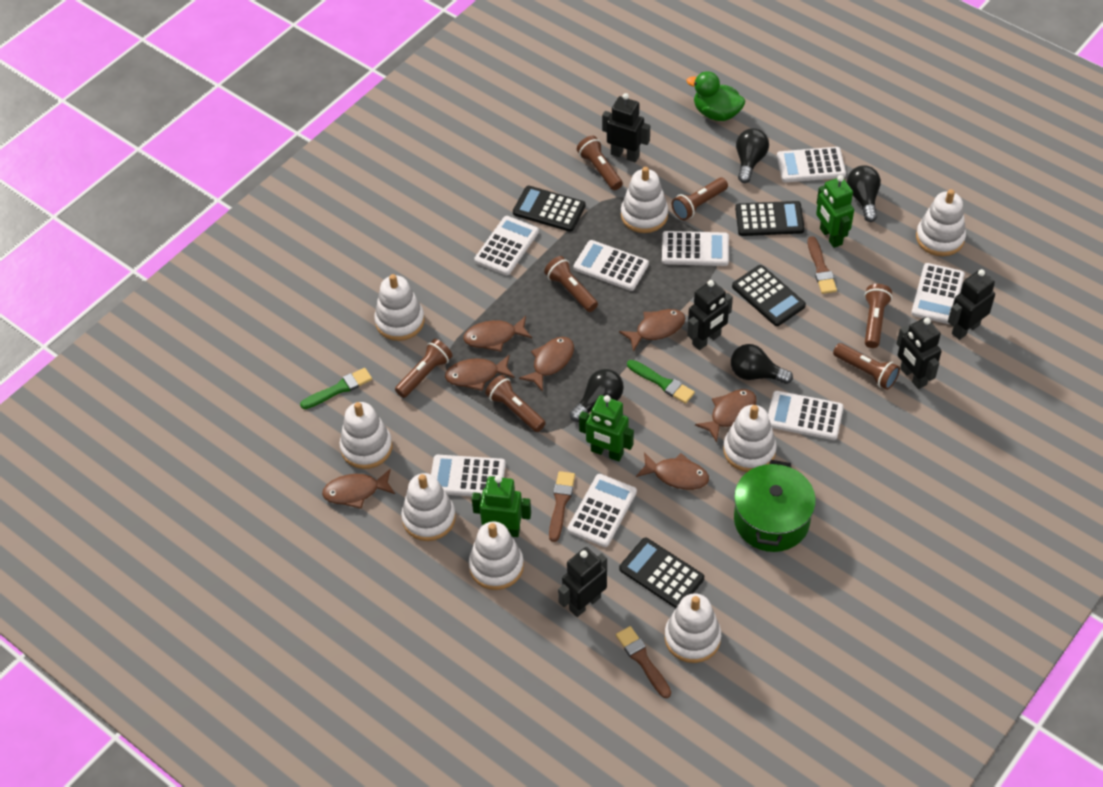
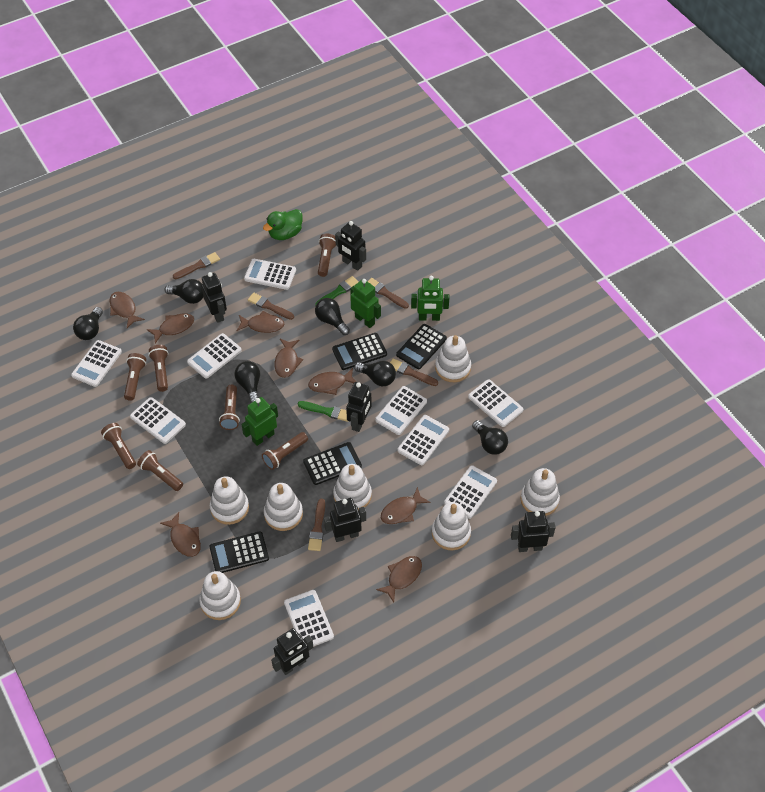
black light bulb: [570,369,624,422] [731,344,793,384] [736,128,769,183] [847,165,881,222] = 4 -> [73,307,103,340] [165,279,203,304] [234,361,260,403] [315,298,350,335] [354,361,396,386] [472,420,508,455] = 6
black robot: [558,547,607,617] [602,93,650,162] [687,280,733,350] [896,317,942,389] [948,269,995,340] = 5 -> [201,272,227,323] [271,628,313,675] [324,498,366,542] [335,221,366,271] [346,382,371,432] [511,511,556,552] = 6
brown brush: [549,471,575,542] [616,626,671,698] [808,236,837,294] = 3 -> [173,252,220,279] [248,293,294,320] [308,499,325,551] [367,278,409,309] [390,358,438,386] = 5
brown fish: [322,469,395,509] [445,355,515,391] [463,316,532,352] [519,337,574,392] [619,309,685,352] [636,452,709,490] [695,389,757,442] = 7 -> [109,292,145,328] [147,313,194,343] [160,512,201,557] [236,311,284,333] [274,339,303,378] [308,368,356,395] [376,556,422,603] [381,487,431,524] = 8
green pot: [734,460,816,552] = 1 -> none = 0
white calculator: [431,455,506,497] [474,216,539,275] [568,474,637,547] [574,240,649,291] [662,231,729,266] [768,391,844,440] [777,147,846,182] [911,263,965,324] = 8 -> [71,340,122,387] [130,397,186,444] [187,333,242,379] [244,259,296,290] [284,590,334,647] [375,386,427,435] [397,415,449,465] [444,465,497,519] [468,379,523,427] = 9
white stacking toy: [339,402,392,469] [374,274,425,341] [401,473,456,541] [469,521,524,590] [621,167,668,233] [665,593,721,663] [723,405,777,472] [916,189,966,256] = 8 -> [199,571,241,620] [210,476,249,525] [264,483,303,531] [333,464,372,510] [432,502,471,550] [435,335,471,382] [520,468,560,516] = 7

